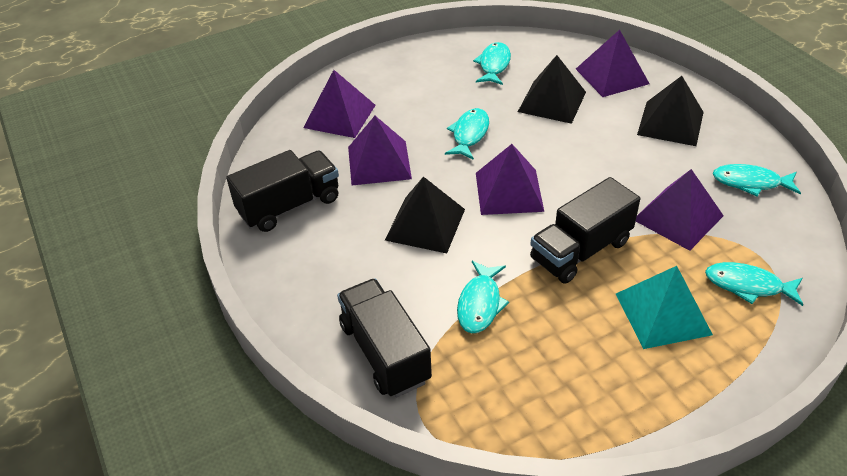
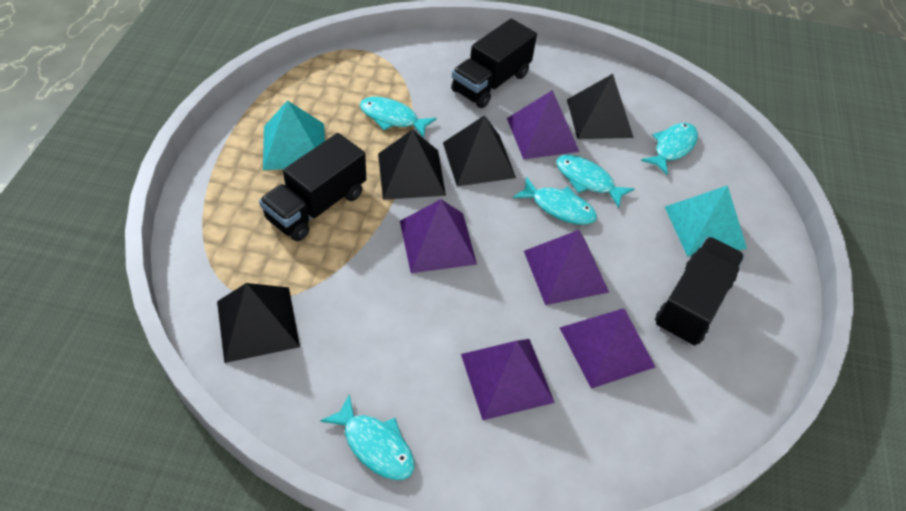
black pyramid: [385,176,465,253] [518,55,586,124] [637,76,704,146] = 3 -> [217,283,300,363] [378,129,446,200] [443,115,516,186] [567,74,634,139] = 4
turquoise pyramid: [616,266,713,349] = 1 -> [263,100,325,170] [665,185,747,256] = 2

